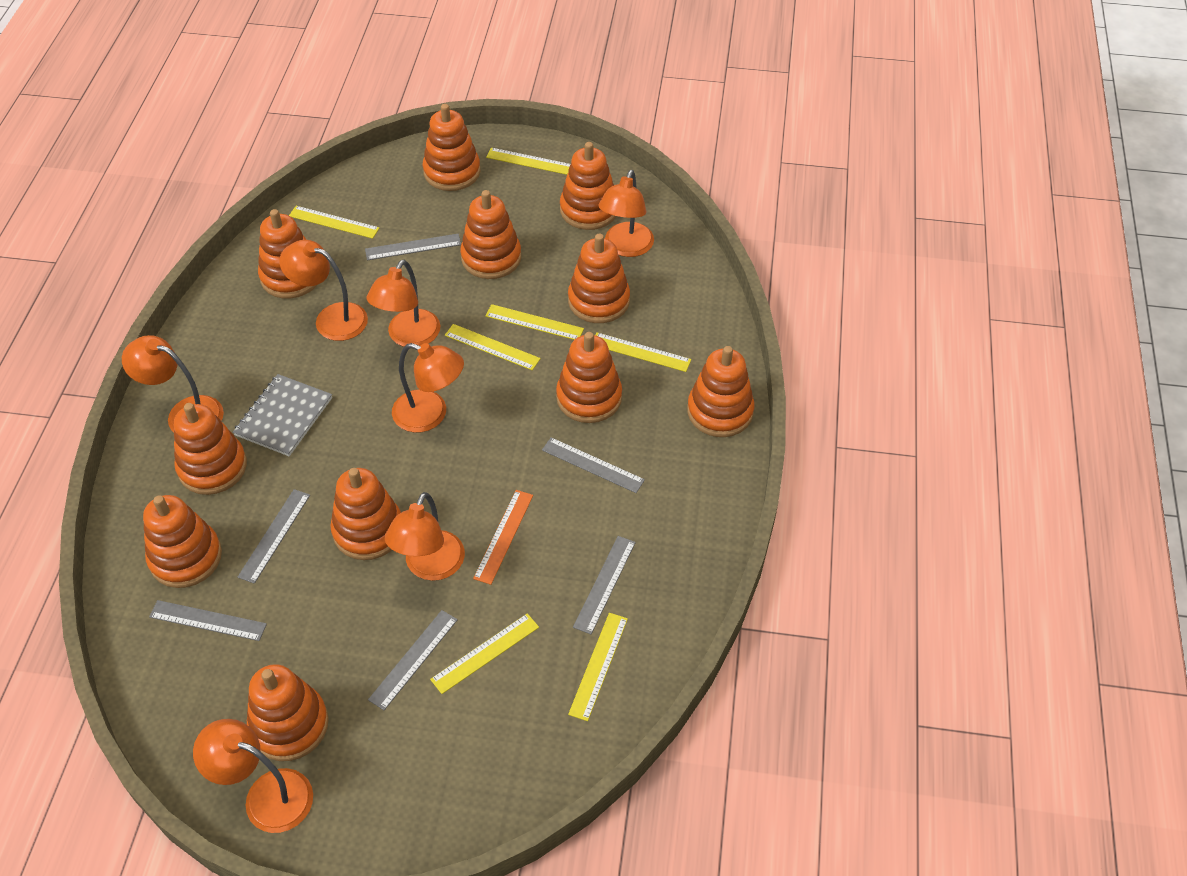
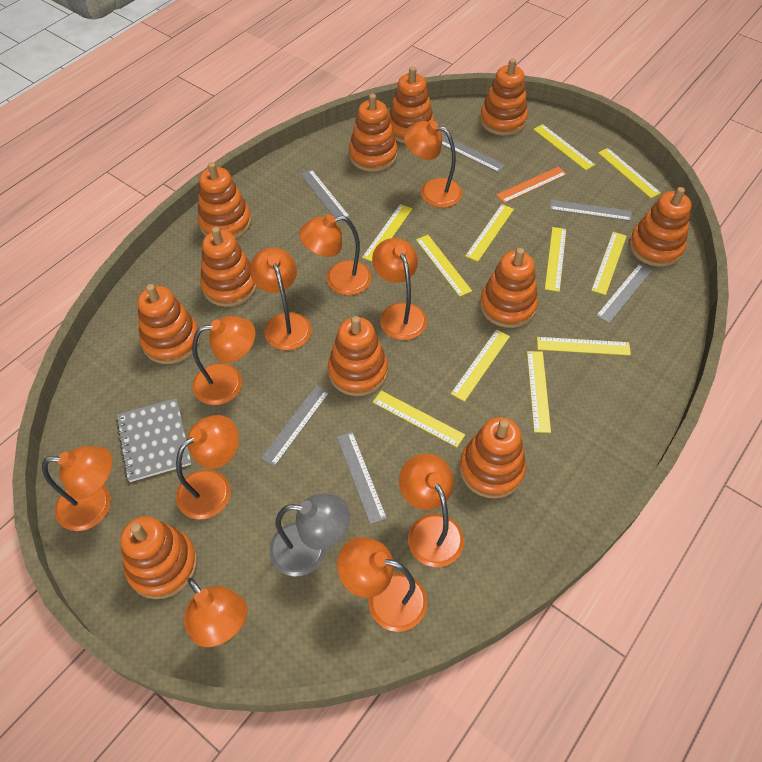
grey lamp: none = 0 -> [269,494,350,576] = 1
orange lamp: [122,335,224,432] [193,719,313,833] [279,240,368,341] [366,260,440,347] [385,492,465,581] [392,343,464,433] [598,170,654,257] = 7 -> [42,446,112,531] [176,415,239,520] [184,578,248,647] [192,316,256,405] [250,248,312,350] [299,214,372,295] [337,537,427,632] [372,238,427,340] [399,454,464,567] [404,121,462,208] = 10
yellow ruler: [289,206,379,239] [430,613,539,694] [445,324,541,370] [485,304,584,340] [486,148,570,175] [568,613,628,721] [595,332,691,372] = 7 -> [362,204,412,262] [373,391,465,447] [416,235,472,297] [451,329,510,402] [465,204,514,262] [527,351,551,433] [533,124,595,170] [537,337,631,356] [545,227,566,292] [591,232,627,295] [598,148,661,198] = 11

